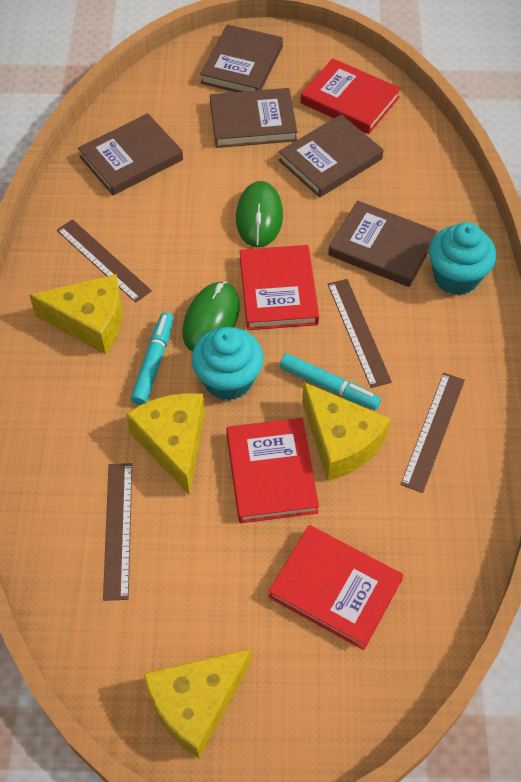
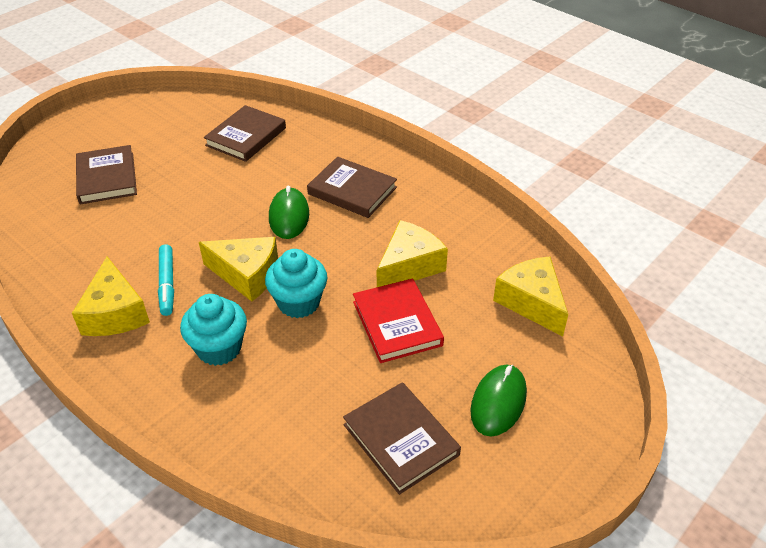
brown book: [78,113,183,195] [200,24,283,92] [210,88,297,148] [278,114,383,198] [328,200,437,287] = 5 -> [76,145,137,204] [204,105,286,162] [307,157,397,218] [343,382,461,495] = 4
brown ruler: [57,219,152,303] [103,463,132,601] [328,279,392,388] [400,373,465,493] = 4 -> none = 0
red book: [226,418,319,523] [240,245,319,330] [269,525,403,650] [300,59,401,134] = 4 -> [353,278,444,363] = 1
turquoise marker: [131,312,174,405] [280,354,381,410] = 2 -> [158,244,174,316] = 1

